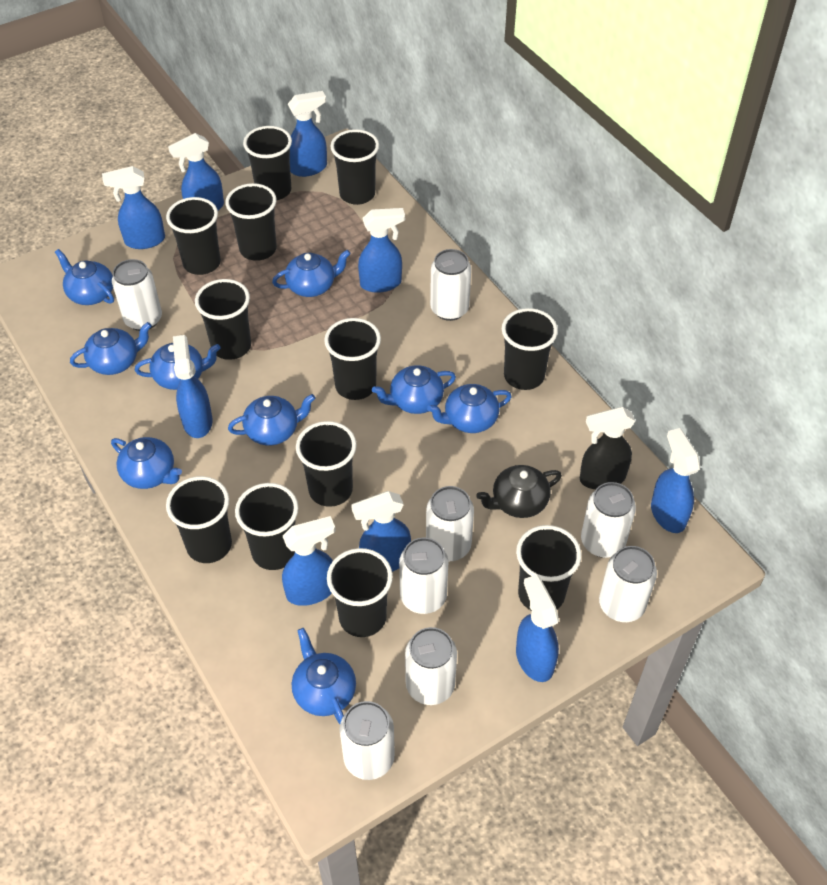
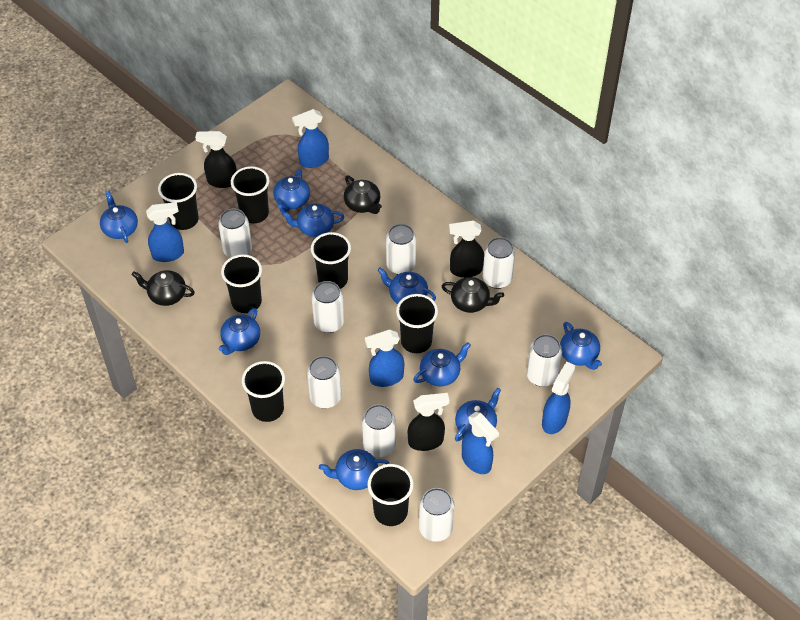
black cup: [166,197,221,275] [166,476,232,563] [195,279,251,360] [225,183,277,261] [235,483,298,570] [243,126,292,200] [296,421,357,507] [324,318,381,400] [327,548,393,637] [330,129,379,205] [502,308,558,390] [516,525,581,611] = 12 -> [158,173,199,230] [221,254,262,313] [231,166,269,224] [242,361,285,422] [311,232,351,289] [367,464,414,526] [396,294,438,353] = 7
black spray bottle: [580,407,635,489] = 1 -> [195,131,237,188] [408,393,450,451] [449,221,484,278] = 3
black teapot: [476,465,562,518] = 1 -> [132,270,195,306] [344,175,382,214] [442,277,504,313] = 3
blue spray bottle: [102,166,165,249] [168,133,224,211] [173,335,213,438] [282,516,335,606] [288,91,327,177] [351,491,411,572] [358,208,405,293] [516,575,559,682] [651,428,700,533] = 9 -> [146,202,184,262] [292,109,329,168] [365,330,404,387] [462,412,499,474] [542,362,575,434] = 5

